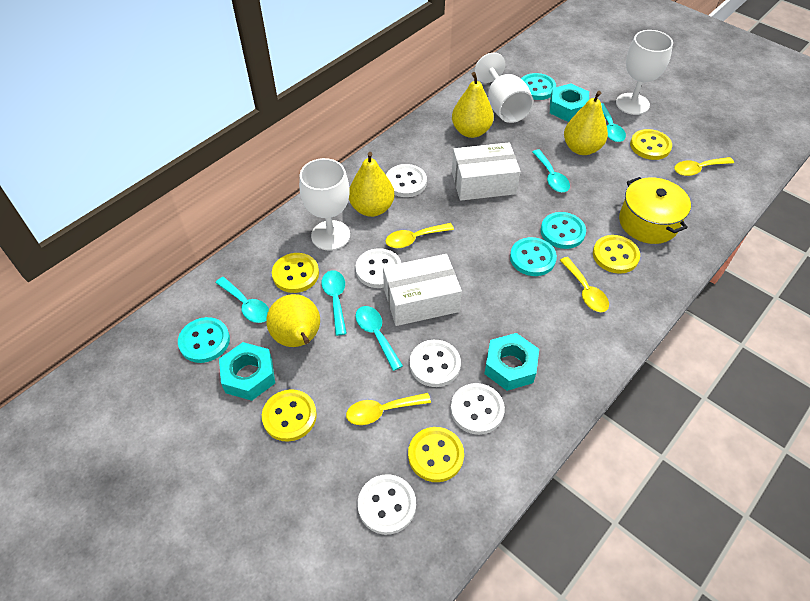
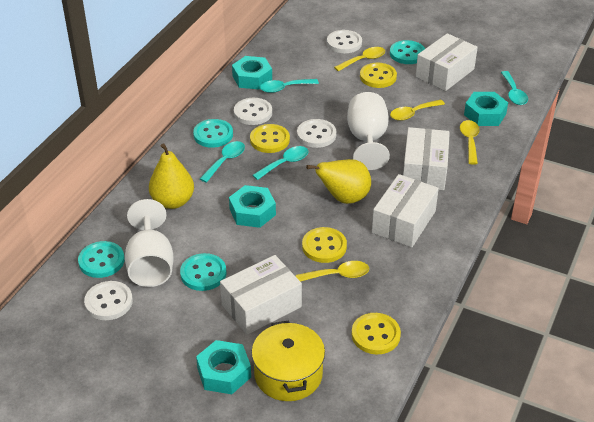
turquoise nut: [219,342,275,401] [484,333,539,391] [550,84,589,122] = 3 -> [196,340,251,394] [229,185,276,228] [232,56,272,89] [464,92,508,126] = 4
turquoise spoon: [216,277,269,323] [322,270,347,336] [355,306,403,371] [532,150,570,192] [601,103,626,142] = 5 -> [200,141,245,183] [252,146,308,180] [260,79,319,93] [501,71,528,105] = 4
white box: [383,254,462,326] [452,142,521,201] = 2 -> [220,255,302,335] [372,174,439,247] [403,127,450,190] [416,33,478,91] = 4
white button: [355,248,401,288] [358,474,416,535] [386,164,427,197] [410,340,461,387] [450,383,505,435] = 5 -> [84,281,133,320] [234,98,272,125] [297,119,336,148] [327,30,362,53] = 4
white goblet: [299,158,350,251] [474,53,534,123] [616,30,673,115] = 3 -> [125,199,174,287] [347,92,390,170] = 2
yellow button: [262,389,317,442] [272,253,319,293] [408,427,464,482] [593,235,640,274] [630,129,672,160] = 5 -> [250,124,290,153] [302,227,347,263] [352,313,401,354] [360,63,397,88] = 4
yellow pear: [266,294,320,347] [349,152,394,217] [452,72,494,138] [564,91,608,155] = 4 -> [149,143,194,209] [306,159,371,204] = 2

